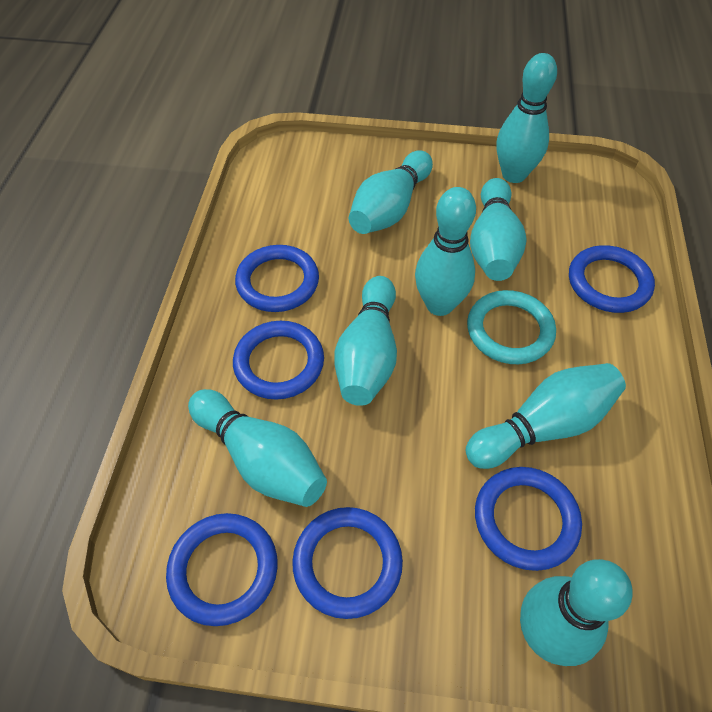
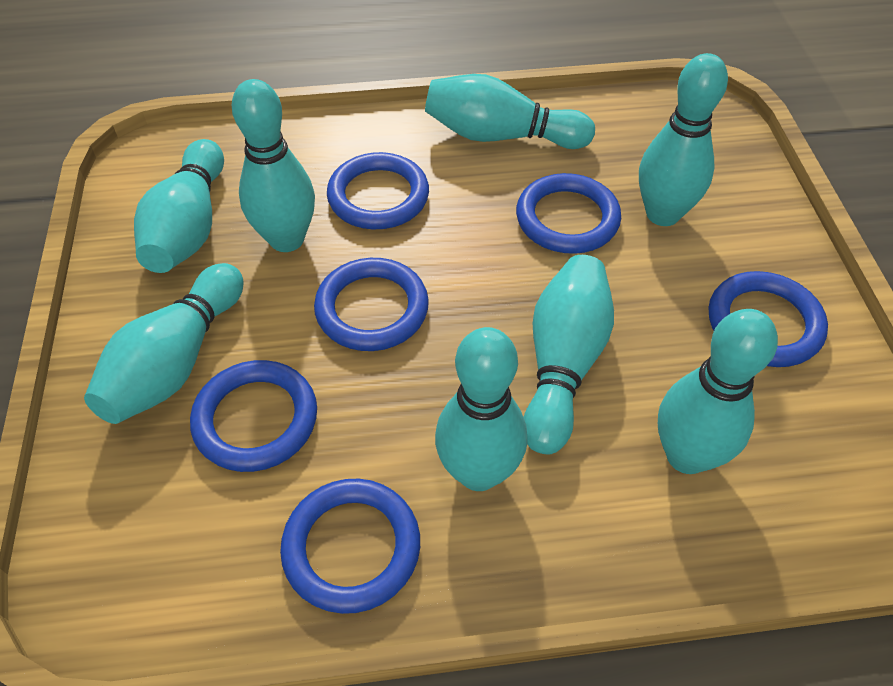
turquoise ring: [467,290,556,364] = 1 -> none = 0

